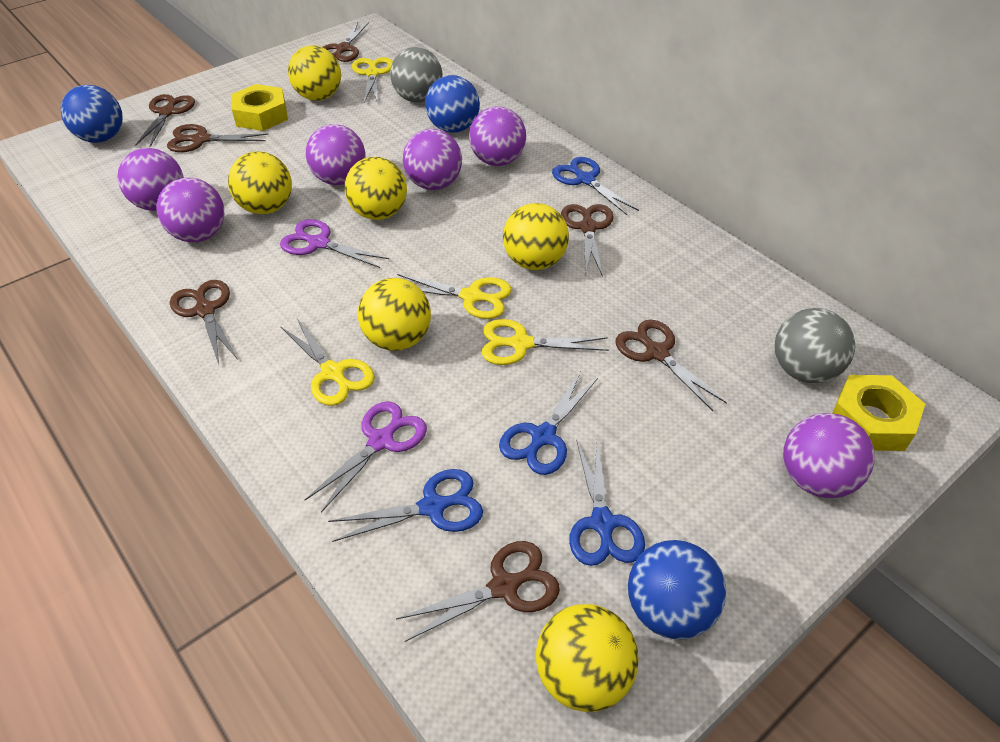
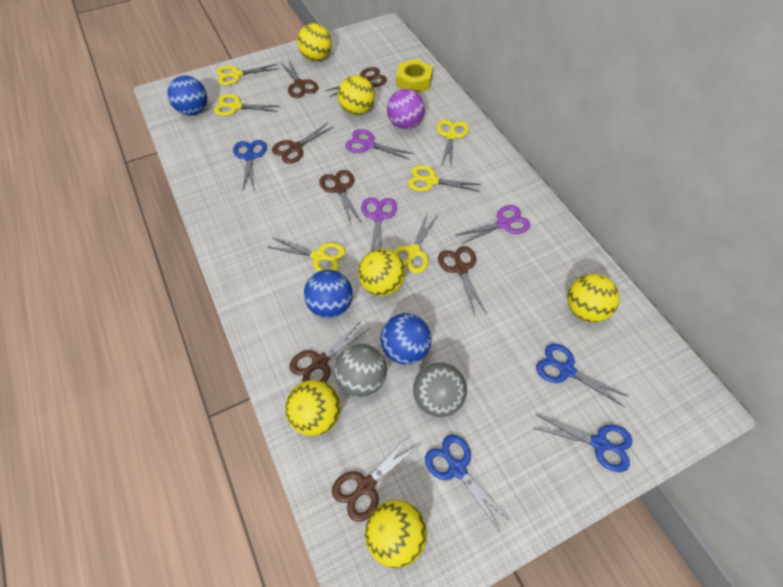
purple ball: [118,148,184,211] [157,178,224,242] [306,124,366,185] [403,129,462,190] [469,107,526,166] [783,413,874,498] = 6 -> [387,89,425,129] = 1
purple scissors: [280,219,389,268] [305,401,427,512] = 2 -> [345,129,414,160] [361,198,397,251] [455,205,530,244] = 3
yellow nut: [231,84,288,131] [832,375,925,451] = 2 -> [396,59,433,93] = 1
yellow scissors: [280,317,375,406] [352,57,393,103] [397,274,512,319] [482,319,609,365] = 4 -> [214,94,279,116] [216,64,279,85] [268,238,346,272] [393,212,438,273] [408,165,481,192] [436,119,469,166] = 6

